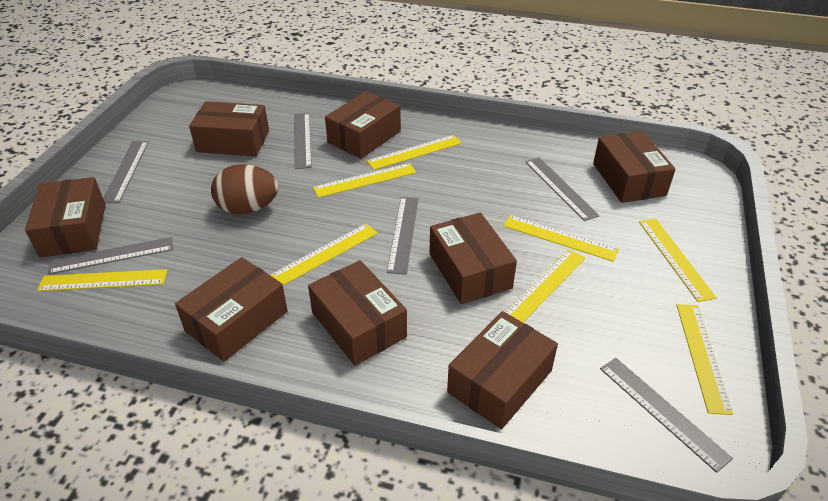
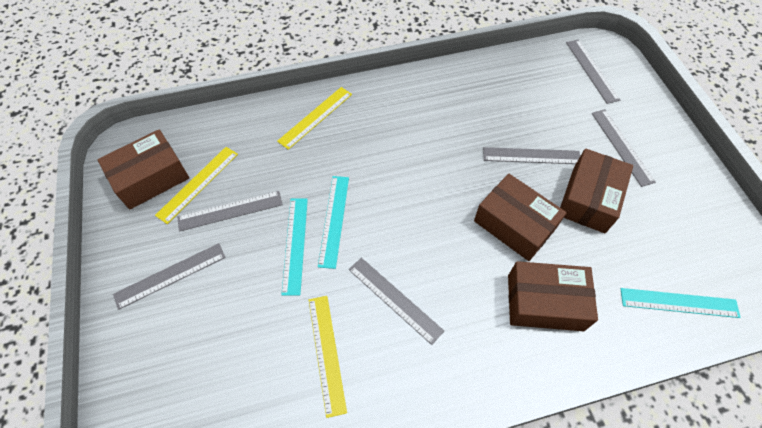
brown box: [25,177,105,258] [175,257,288,362] [189,101,269,156] [308,260,407,366] [325,91,401,159] [429,212,517,304] [447,311,558,429] [593,131,676,203] = 8 -> [97,129,189,209] [474,174,567,261] [508,261,598,331] [560,149,633,233] = 4
brown egg: [211,164,278,214] = 1 -> none = 0
turquoise ruler: none = 0 -> [281,199,308,296] [318,176,349,269] [621,288,741,318] = 3
yellow ruler: [37,269,167,291] [270,224,378,285] [313,163,416,198] [367,135,462,170] [503,215,619,262] [505,249,585,323] [639,218,717,302] [676,304,733,415] = 8 -> [155,147,238,224] [277,87,352,150] [309,296,347,418] = 3

